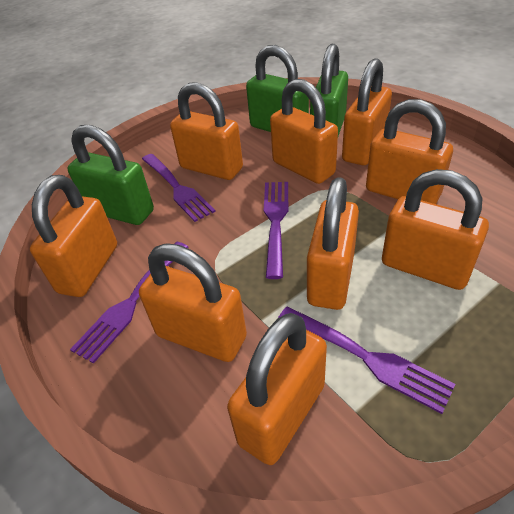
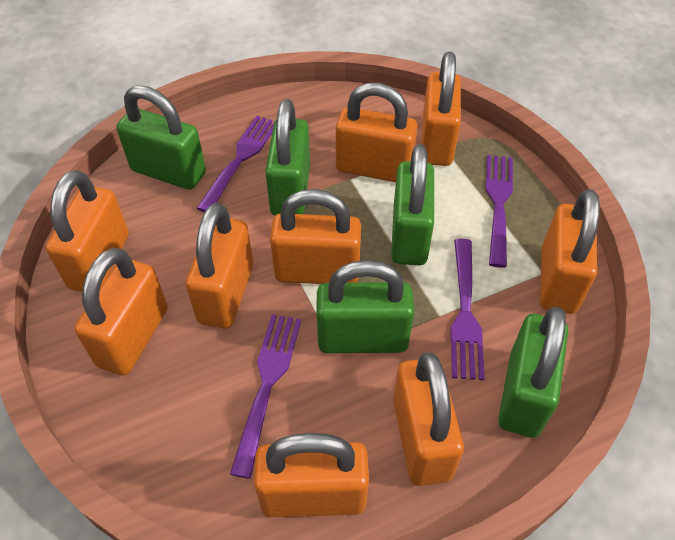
green padlock: [68,125,154,225] [246,45,309,132] [310,44,348,136] = 3 -> [116,85,206,190] [265,99,310,216] [316,260,414,353] [391,144,434,265] [498,307,568,438] = 5

